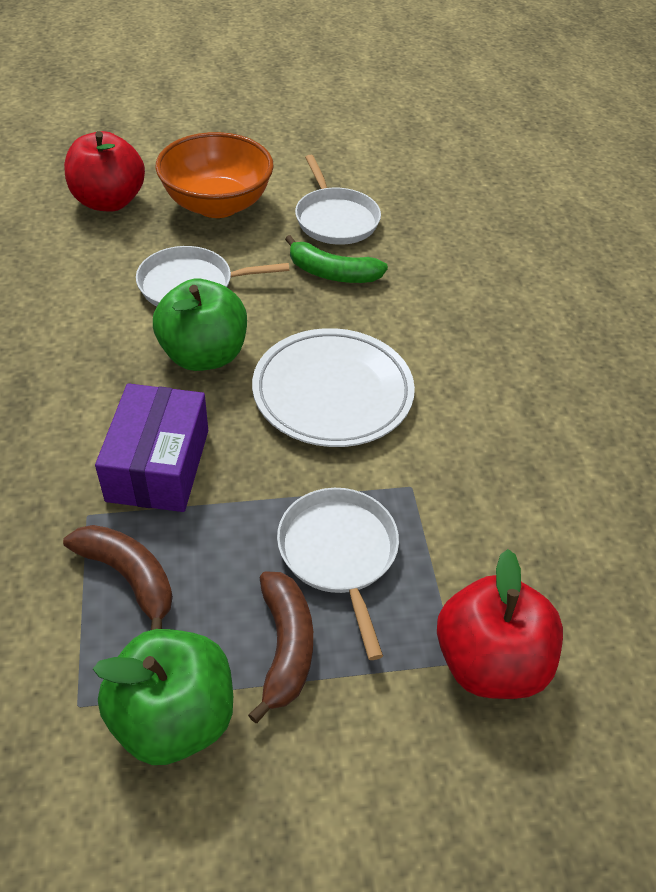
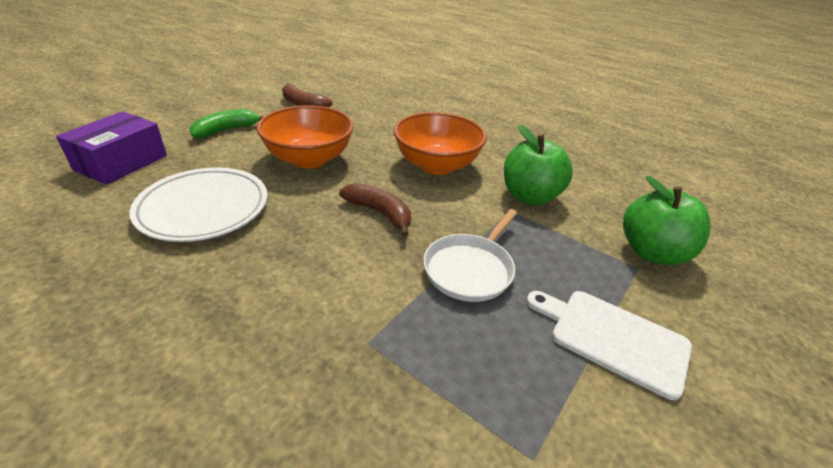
orange bowl: [155,132,274,218] = 1 -> [256,105,354,169] [394,112,487,175] = 2
red apple: [64,131,145,212] [437,549,563,699] = 2 -> none = 0
white cutting board: none = 0 -> [526,291,692,400] = 1
white pan: [136,246,290,307] [277,488,399,660] [295,155,381,245] = 3 -> [423,209,517,302] = 1

